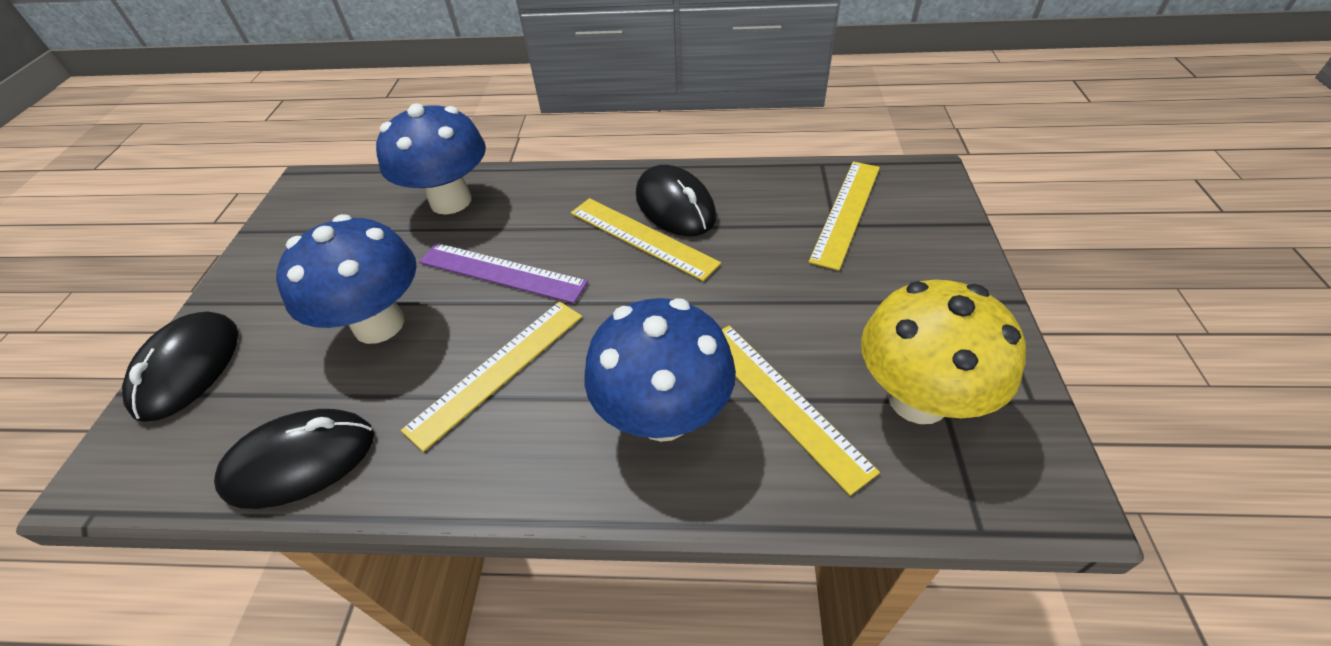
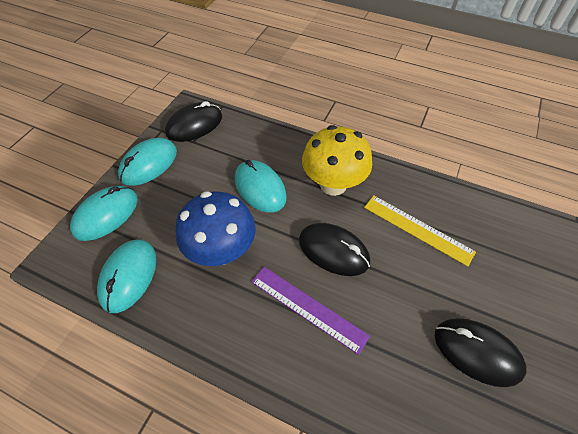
blue mushroom: [276,214,417,344] [376,103,486,215] [584,298,736,442] = 3 -> [175,191,256,266] = 1
turquoise mouse: none = 0 -> [70,186,138,241] [97,240,156,313] [118,138,177,186] [235,160,287,213] = 4
yellow ruler: [401,301,582,452] [571,198,721,281] [722,325,880,495] [809,161,880,271] = 4 -> [364,195,476,267] = 1

